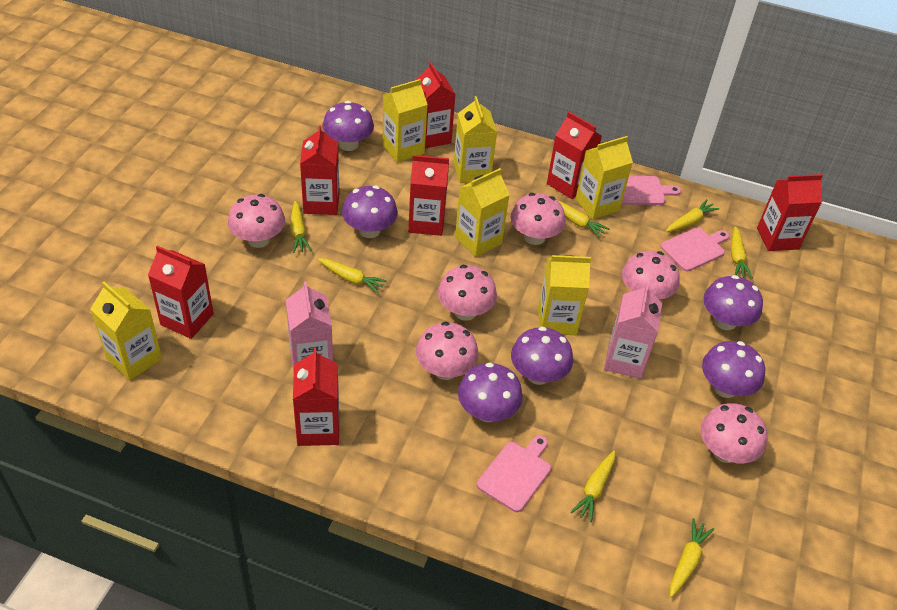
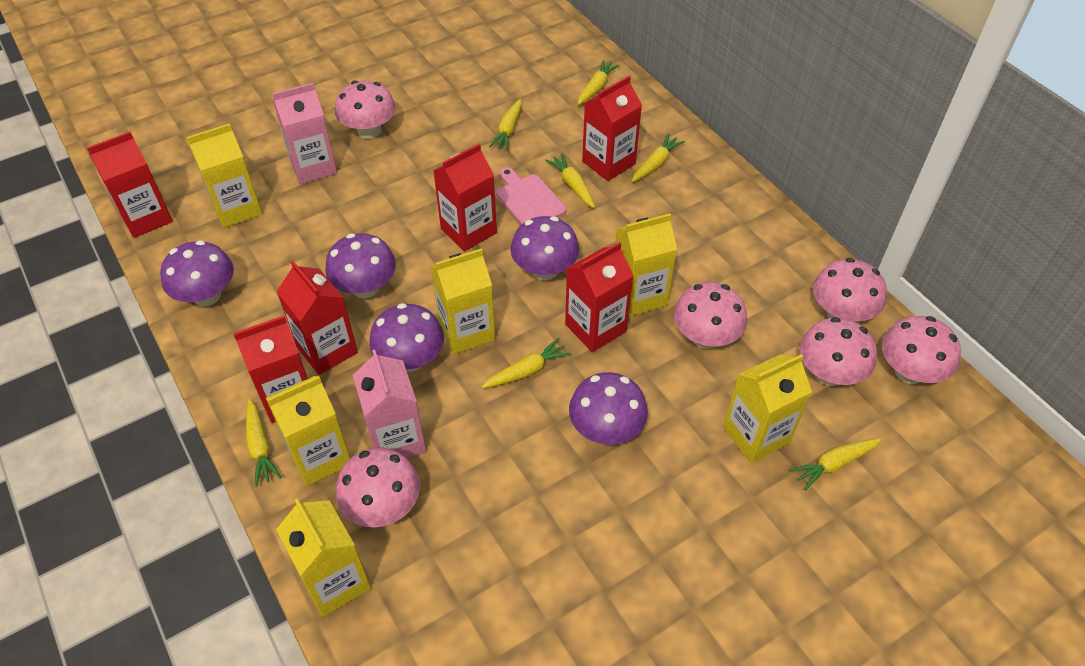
pink cutting board: [477,435,551,512] [621,176,681,205] [660,228,729,271] = 3 -> [496,167,567,225] = 1
purple mushroom: [323,101,374,151] [342,185,398,238] [458,362,523,422] [511,326,573,385] [702,341,765,398] [703,275,763,330] = 6 -> [160,240,234,307] [325,233,396,298] [369,303,444,372] [510,216,579,280] [569,372,648,445] = 5
red carton: [148,246,214,339] [293,348,339,446] [300,125,339,215] [408,155,449,236] [414,62,456,148] [547,112,602,199] [757,174,823,251] = 7 -> [87,132,173,238] [233,316,308,423] [277,261,358,375] [433,144,497,252] [565,242,634,352] [582,76,642,181] = 6

